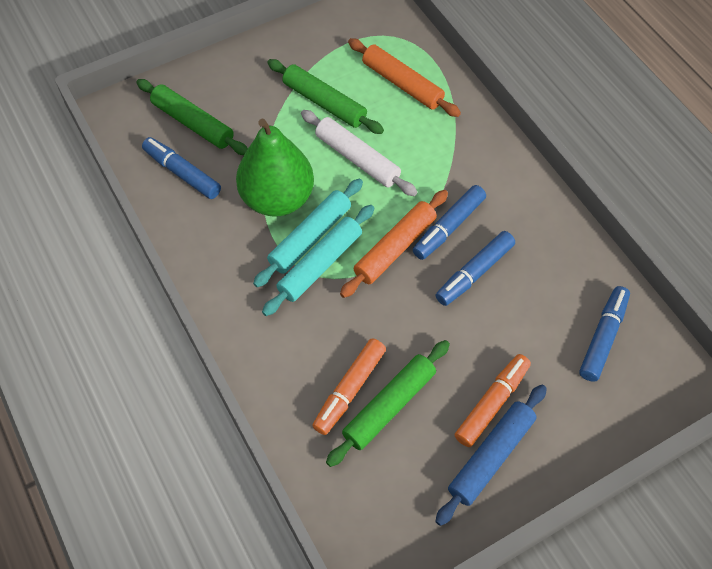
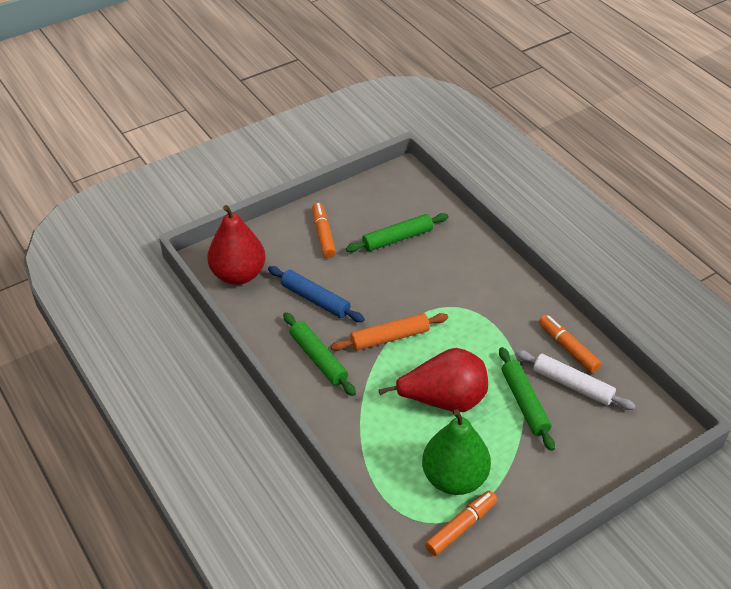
blue marker: [142,137,221,199] [413,185,486,260] [436,231,515,306] [579,286,630,382] = 4 -> none = 0
orange marker: [312,338,386,435] [455,354,531,447] = 2 -> [312,203,336,258] [425,490,497,556] [539,315,601,373] = 3
orange rolling pin: [340,190,448,298] [348,38,461,117] = 2 -> [331,313,448,351] = 1
red pear: none = 0 -> [207,205,265,285] [378,348,488,412] = 2
turquoise rolling pin: [253,179,363,287] [262,205,374,316] = 2 -> none = 0

